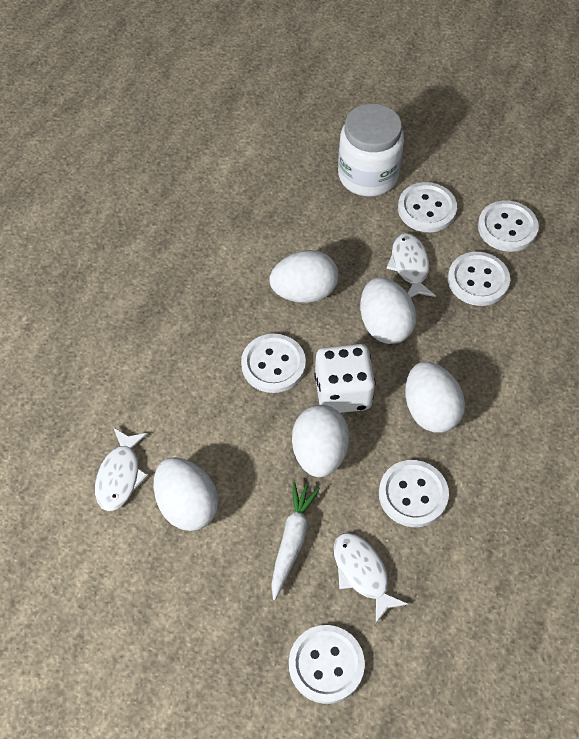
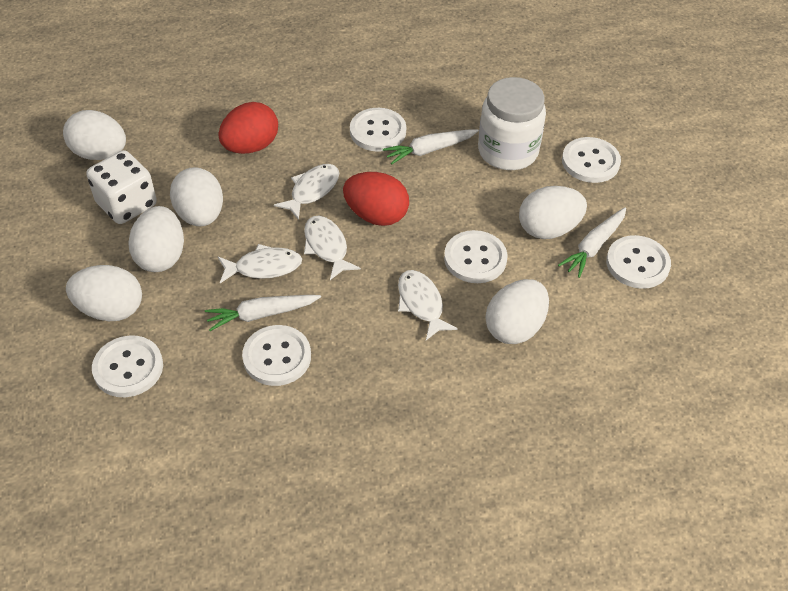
red egg: none = 0 -> [218,102,278,154] [343,172,409,226] = 2
white carrot: [271,481,320,600] = 1 -> [205,295,321,331] [383,129,479,165] [558,207,626,278] = 3
white egg: [154,457,219,531] [269,250,338,303] [292,405,349,477] [360,277,417,344] [405,362,465,433] = 5 -> [63,110,126,160] [66,265,142,321] [128,206,184,272] [170,167,223,227] [485,279,549,344] [519,186,587,239] = 6
white fish: [95,428,148,511] [334,533,408,623] [386,233,436,297] = 3 -> [218,244,302,283] [274,164,339,220] [304,216,361,280] [398,270,458,340] = 4

